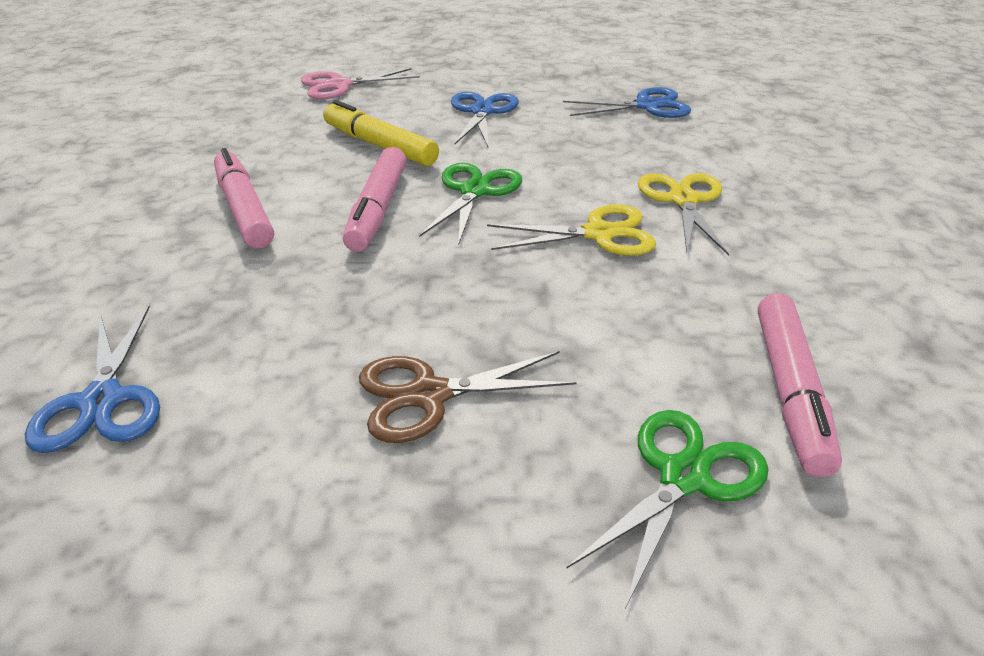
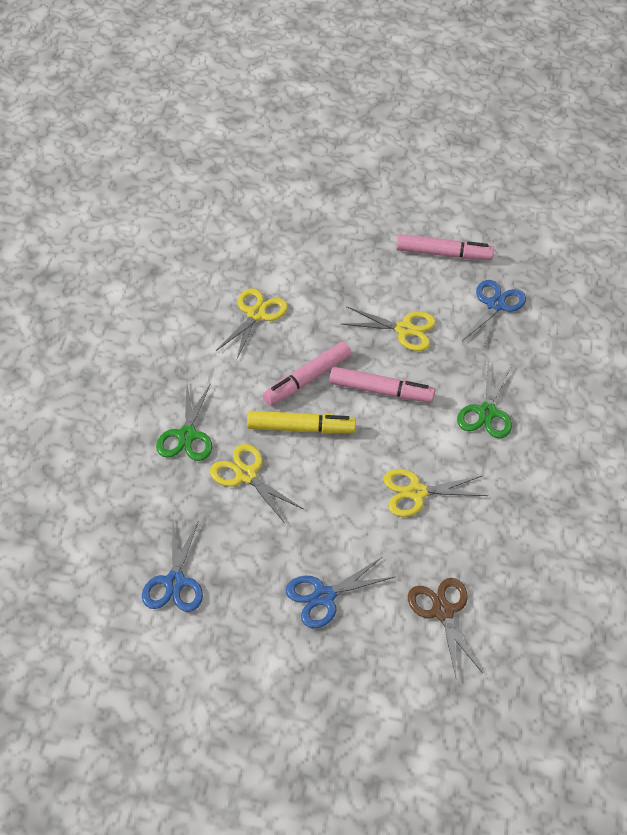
pink scissors: [301,68,420,99] = 1 -> none = 0
yellow scissors: [487,204,656,256] [638,173,729,256] = 2 -> [210,444,303,523] [216,288,288,359] [341,306,436,351] [383,469,488,517] = 4

